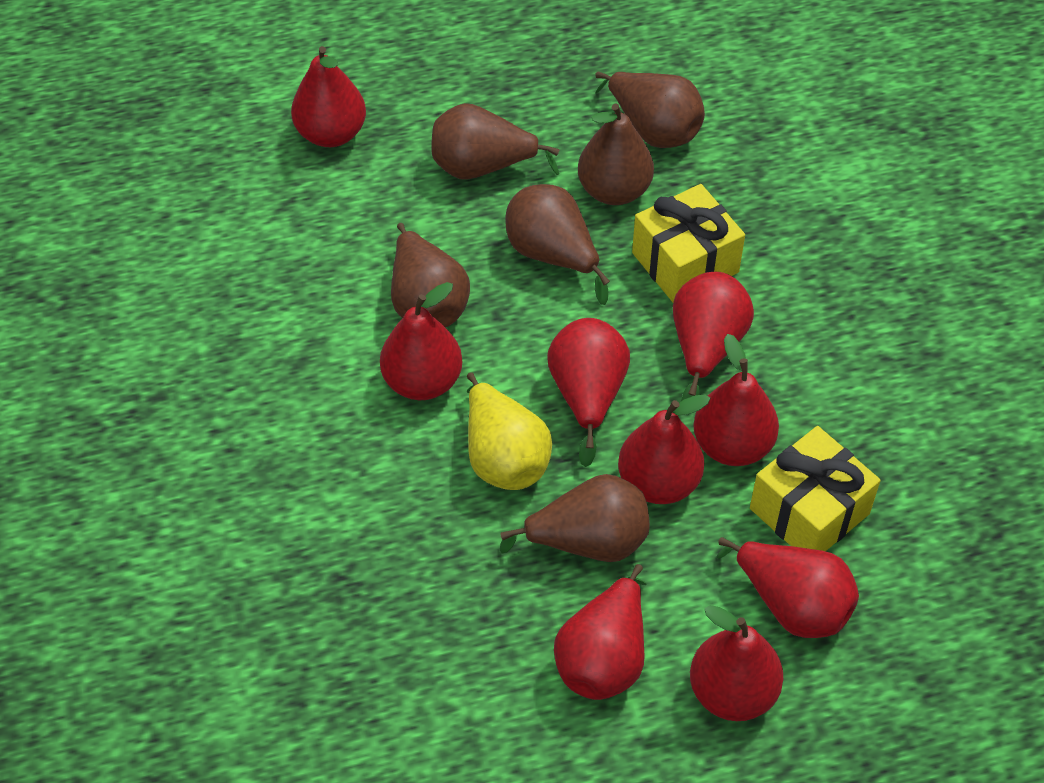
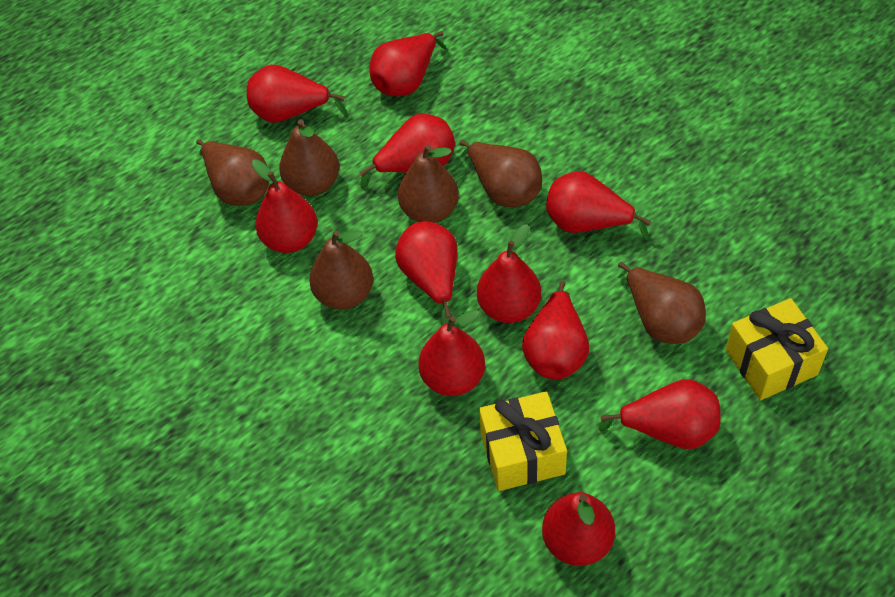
red pear: [291,46,366,147] [380,282,462,400] [547,318,630,467] [554,564,647,700] [618,395,710,504] [673,272,754,401] [690,605,783,721] [693,334,779,466] [716,537,859,638] = 9 -> [247,65,348,123] [252,159,318,253] [360,114,455,189] [369,31,447,96] [395,221,458,325] [418,310,485,396] [477,224,541,323] [522,281,589,379] [542,492,615,566] [546,171,651,241] [598,379,721,449] = 11
yellow pear: [467,372,552,490] = 1 -> none = 0

